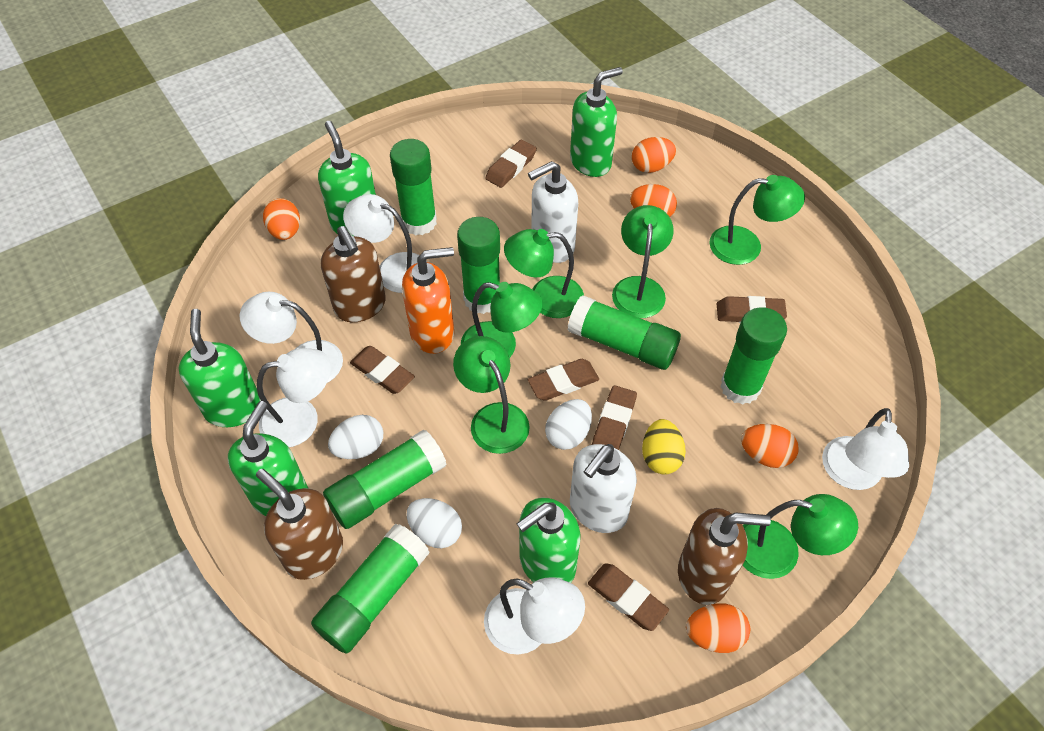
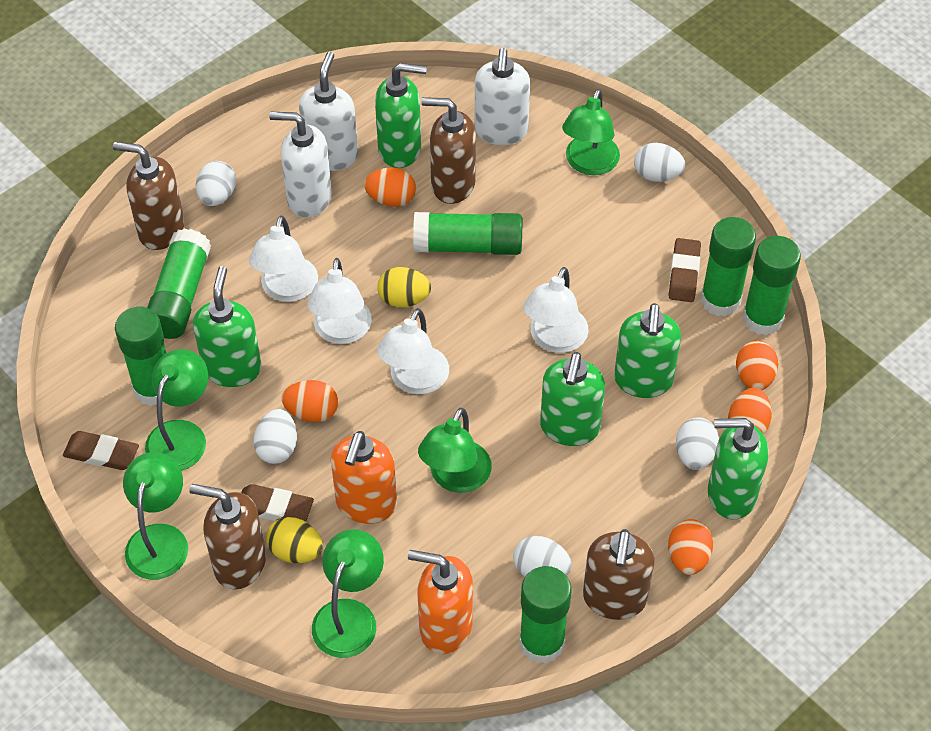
brown eraser: [350,346,415,394] [485,140,537,188] [528,359,599,401] [588,563,669,631] [592,385,637,450] [717,296,787,323] = 6 -> [63,431,139,470] [241,484,314,521] [669,238,701,302] = 3
brown soap dispenser: [256,469,343,580] [321,226,386,322] [678,508,771,605] = 3 -> [113,142,184,250] [189,484,266,590] [422,97,476,204] [583,529,654,620] = 4
green lamp: [453,336,530,454] [461,282,543,358] [504,229,584,318] [612,205,674,318] [709,175,805,265] [743,494,858,579] = 6 -> [123,452,188,580] [145,349,208,471] [312,529,384,658] [418,408,492,493] [562,89,620,175] = 5
orange soap dispenser: [402,247,454,354] = 1 -> [331,431,397,524] [408,550,473,654] = 2
white egg: [328,415,383,459] [407,498,462,548] [545,399,592,450] = 3 -> [196,161,236,206] [253,409,297,464] [513,536,572,577] [634,143,685,182] [676,417,719,470] = 5
white lamp: [240,292,343,383] [257,348,331,447] [343,194,427,293] [484,577,585,655] [822,408,909,490] = 5 -> [249,215,318,302] [308,258,372,344] [377,309,449,394] [523,267,589,353] = 4
white soap dispenser: [528,161,578,263] [570,444,637,533] = 2 -> [269,112,332,218] [299,52,358,171] [475,48,530,145] = 3
yellow egg: [642,419,686,475] = 1 -> [266,517,323,563] [377,267,431,307] = 2

